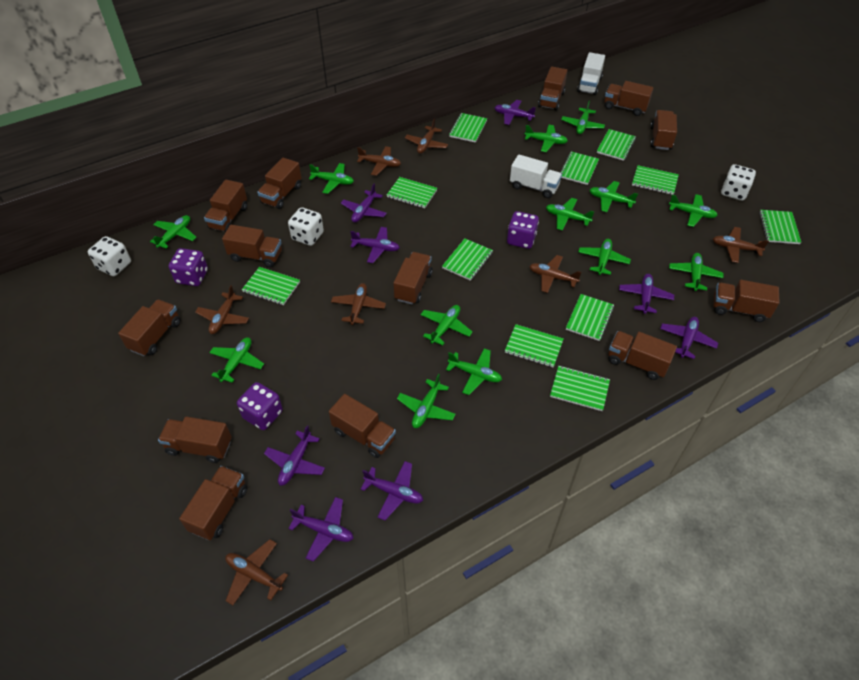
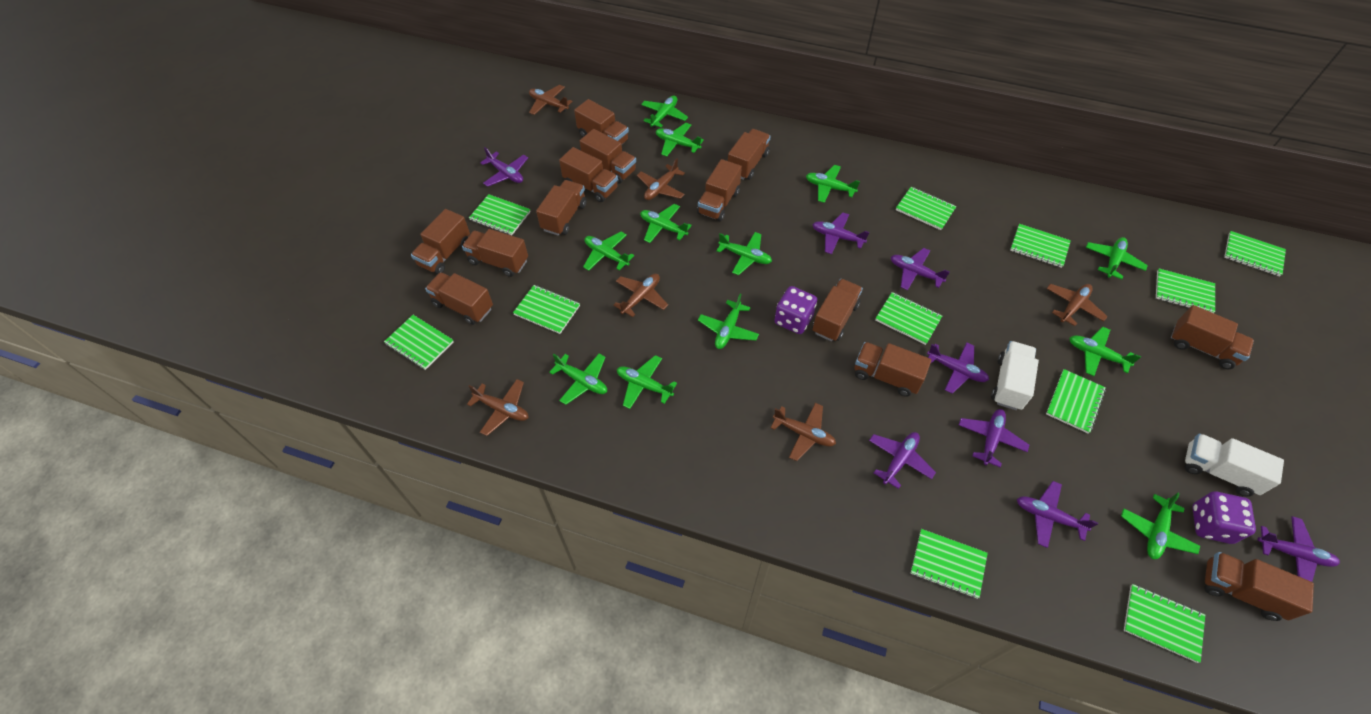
brown plane: [195,285,249,334] [225,539,288,605] [331,283,386,325] [357,146,401,176] [405,119,448,154] [529,255,581,293] [713,227,769,263] = 7 -> [467,379,528,436] [529,85,573,115] [614,274,668,317] [637,159,685,200] [771,403,836,461] [1046,284,1108,326] = 6
green plane: [150,215,197,249] [209,337,264,383] [309,163,354,194] [397,374,456,428] [420,305,472,346] [446,348,502,395] [524,125,568,152] [546,198,594,231] [561,101,605,134] [578,239,631,275] [590,181,638,212] [669,194,718,227] [669,253,724,291] = 13 -> [549,354,607,405] [583,232,634,271] [617,355,677,409] [640,204,692,243] [641,96,688,128] [656,123,704,157] [698,294,759,349] [716,232,772,275] [806,165,860,203] [1069,327,1141,376] [1086,237,1148,279] [1121,493,1200,559] = 12
purple dice: [169,248,208,286] [237,382,283,430] [507,211,539,249] = 3 -> [774,286,817,334] [1192,491,1256,544] = 2
white dice: [88,236,131,276] [288,207,324,246] [721,164,756,201] = 3 -> none = 0

